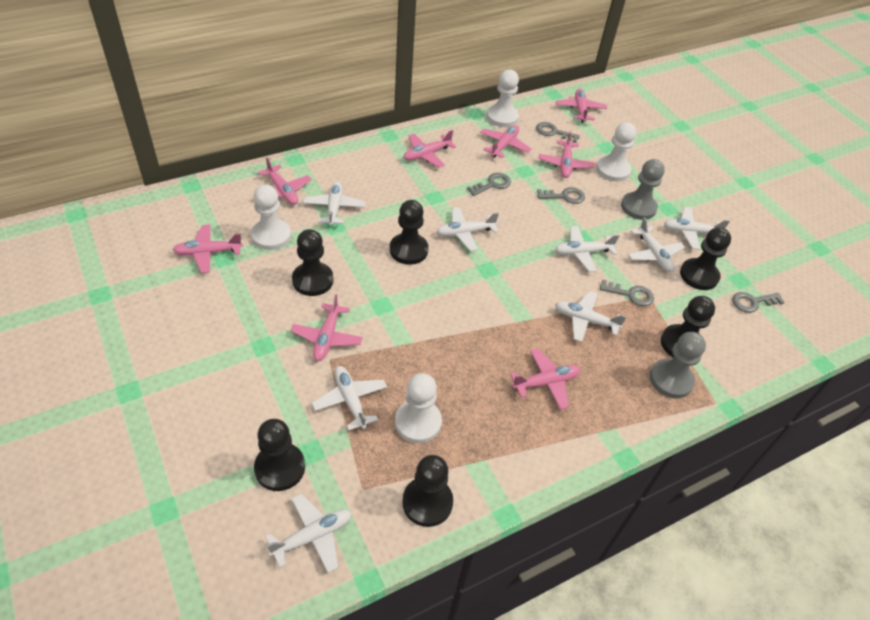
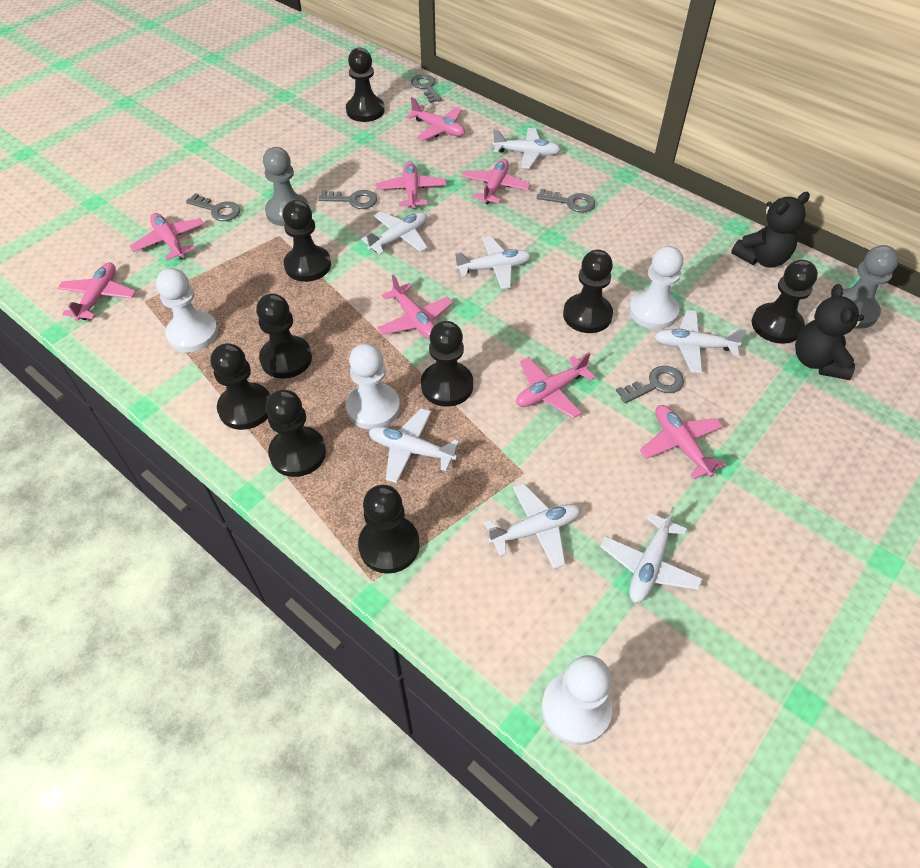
black pawn: [254,419,305,491] [292,229,333,296] [390,200,428,265] [402,455,453,527] [661,296,715,358] [680,227,731,290] = 6 -> [211,343,270,430] [256,293,312,379] [266,390,326,477] [283,200,331,282] [346,48,385,122] [358,485,420,574] [421,321,473,407] [563,250,613,333] [752,260,818,344] = 9
black teddy bear: none = 0 -> [731,192,810,268] [795,284,864,380] = 2
white plane: [266,494,352,573] [303,182,365,226] [312,366,387,430] [436,207,499,251] [555,226,619,272] [555,291,626,342] [628,217,685,272] [664,207,730,250] = 8 -> [361,212,428,254] [369,408,459,483] [455,236,531,289] [484,483,581,569] [493,128,561,169] [600,507,703,603] [654,310,746,373] = 7

